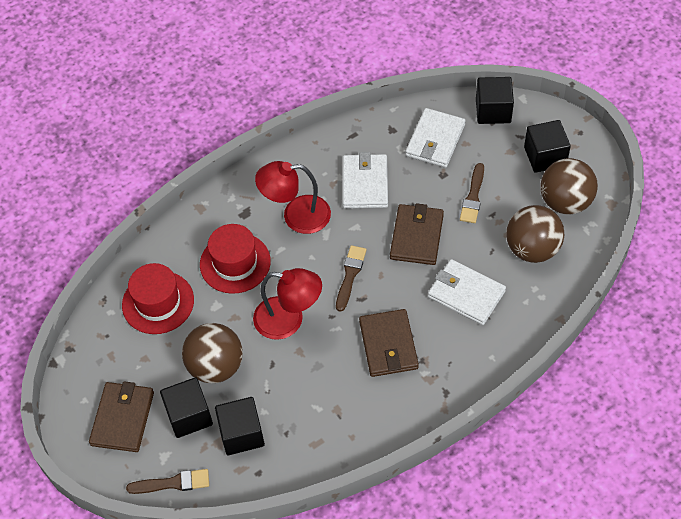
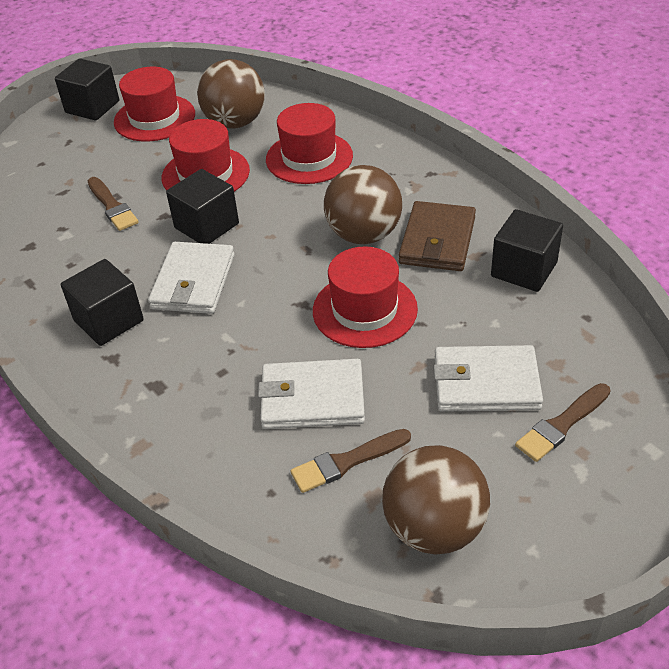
brown wallet: [89,381,154,452] [359,309,419,377] [390,203,444,265] = 3 -> [399,201,476,271] = 1
red hat: [122,263,194,334] [200,224,271,294] = 2 -> [114,67,195,141] [162,119,250,192] [266,103,353,184] [313,246,418,348] = 4
red lamp: [253,268,322,340] [255,161,331,234] = 2 -> none = 0

